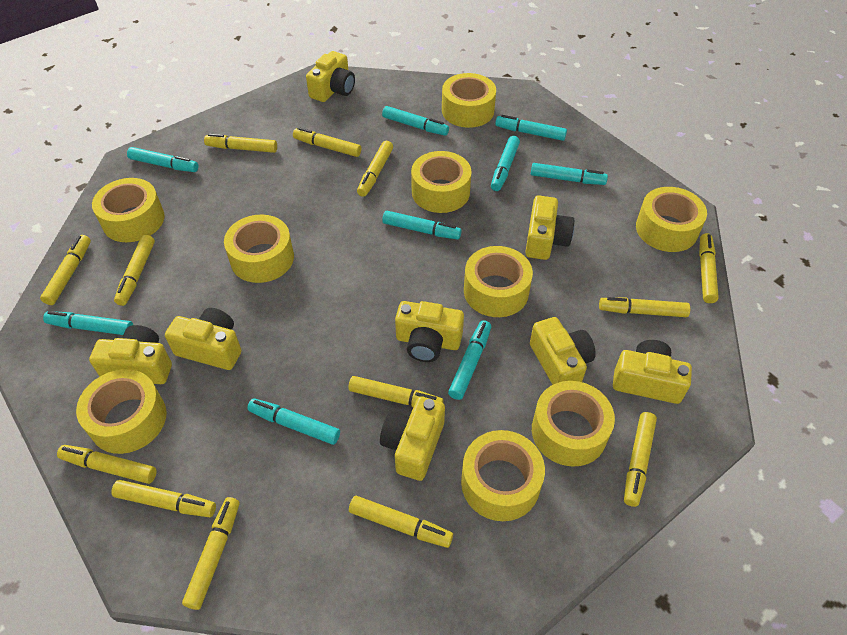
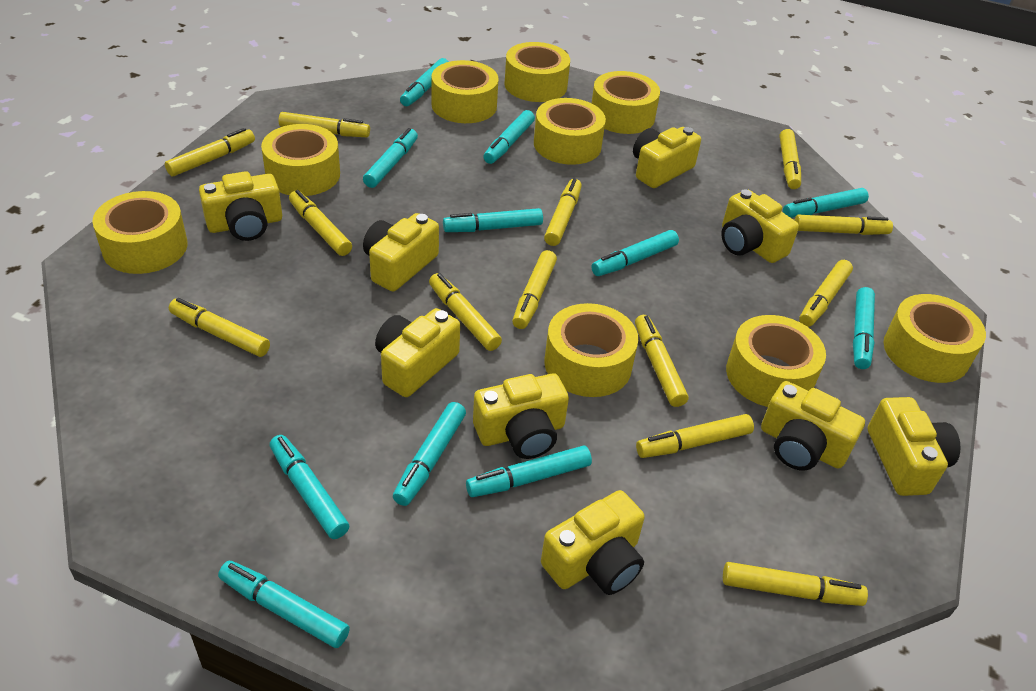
turquoise marker: [43,311,133,335] [127,147,198,172] [247,398,340,445] [382,106,449,136] [382,211,462,240] [448,320,491,400] [491,136,520,191] [495,115,567,141] [531,163,608,185] = 9 -> [218,561,350,648] [270,435,349,539] [363,128,418,188] [393,402,466,506] [400,58,449,106] [443,208,543,232] [466,445,592,497] [483,110,535,164] [591,230,679,276] [783,188,869,218] [853,287,875,369] = 11
yellow camera: [89,325,172,384] [165,308,241,370] [306,51,355,102] [380,396,445,481] [395,301,464,362] [525,195,574,260] [530,317,596,385] [613,340,692,404] = 8 -> [199,171,282,241] [363,213,439,292] [375,308,460,397] [473,373,569,459] [541,490,645,595] [633,127,701,188] [721,189,799,263] [761,381,865,470] [868,397,961,496] = 9

